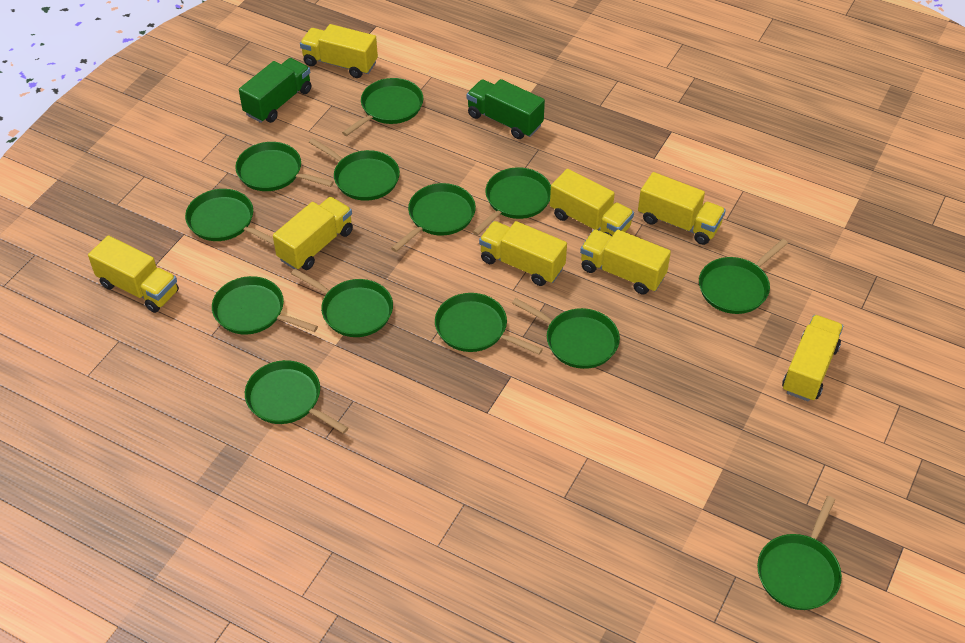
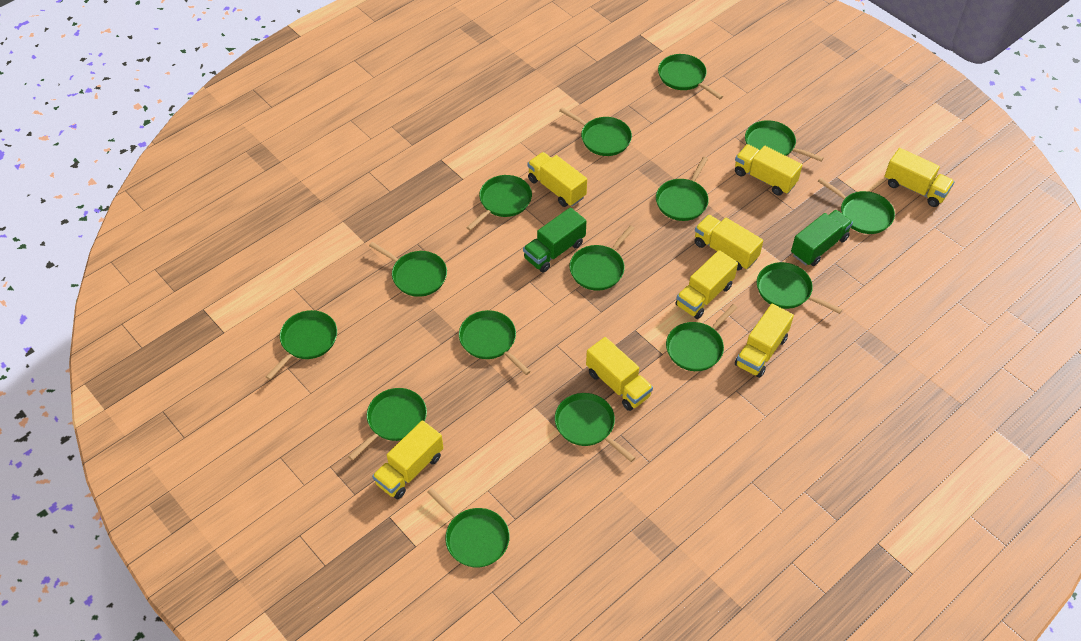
green pan: [185,189,274,245] [212,276,318,335] [235,142,334,191] [245,360,348,434] [291,269,393,337] [309,138,400,201] [342,78,423,136] [391,183,476,252] [435,293,543,354] [473,167,551,236] [512,298,620,369] [699,239,788,314] [757,496,842,610] = 13 -> [266,310,337,380] [348,388,427,460] [369,242,447,297] [427,488,510,567] [459,310,531,375] [466,175,532,230] [555,393,635,462] [559,108,632,156] [569,225,635,291] [656,157,709,221] [658,54,723,99] [666,304,737,371] [745,120,824,162] [757,262,842,314] [818,178,895,234] = 15

